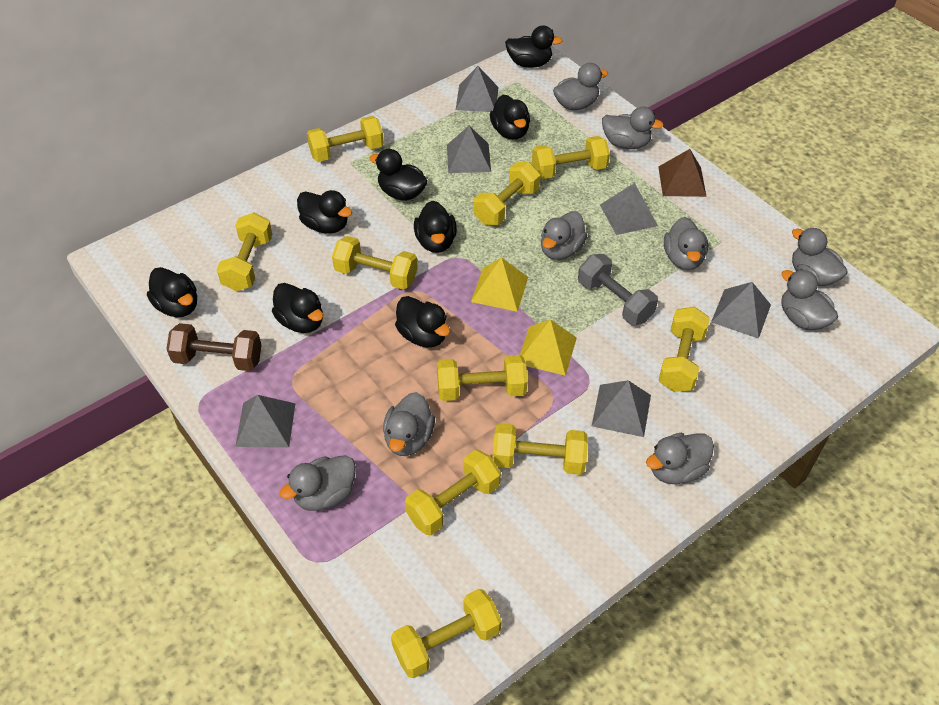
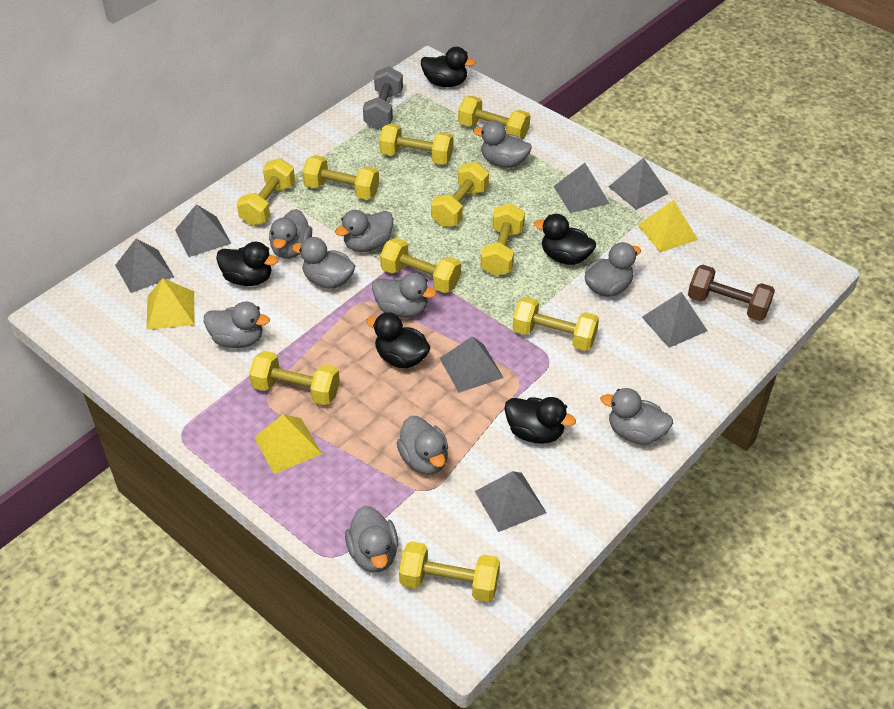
black duck: [147,267,197,317] [272,283,323,333] [297,190,352,234] [369,149,427,201] [395,296,450,347] [414,201,457,253] [490,95,530,140] [505,25,562,68] = 8 -> [216,242,278,286] [366,312,431,368] [421,47,476,87] [505,397,576,444] [534,214,596,265] = 5
brown pyramid: [658,149,707,197] = 1 -> none = 0
grey duck: [279,455,356,511] [383,392,435,456] [541,211,587,260] [553,63,608,110] [602,106,664,149] [646,433,714,484] [664,217,708,270] [781,270,838,330] [792,228,848,286] = 9 -> [204,302,270,348] [269,209,312,259] [292,237,355,288] [335,210,393,252] [345,506,398,572] [372,273,436,318] [396,416,448,475] [473,120,531,168] [584,242,641,297] [600,388,673,445] = 10
grey pyramid: [235,395,295,448] [447,126,491,173] [456,66,499,112] [592,380,651,437] [600,183,658,235] [711,282,771,339] = 6 -> [115,239,174,293] [175,204,231,257] [440,336,504,393] [475,471,547,532] [553,163,610,213] [608,158,669,210] [642,292,708,348] = 7
yellow pyramid: [471,257,528,312] [520,319,577,376] = 2 -> [147,278,194,330] [254,414,322,474] [638,200,698,252] = 3

